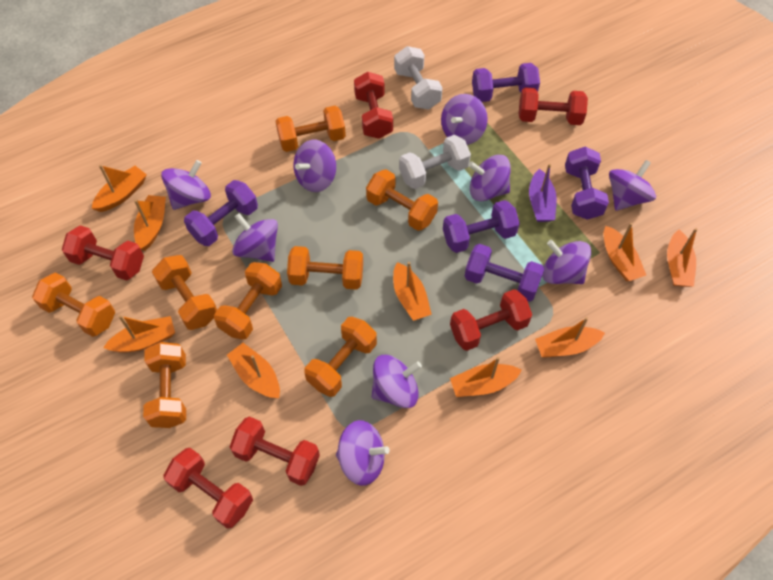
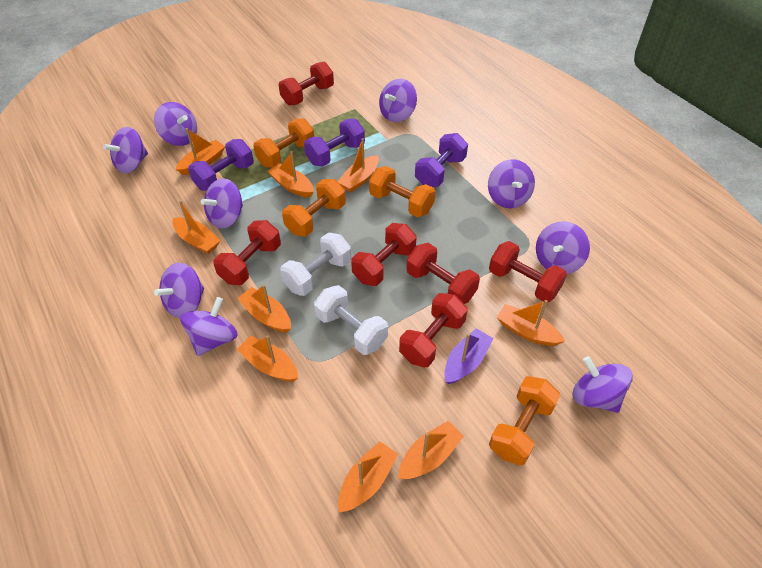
orange dumbbell: [32,272,115,337] [143,342,186,428] [152,255,217,330] [214,262,282,340] [276,106,346,152] [287,246,363,290] [304,317,377,397] [366,169,438,231] = 8 -> [253,118,314,168] [282,179,346,236] [369,166,435,217] [489,376,561,466] = 4
purple dumbbell: [184,180,258,246] [443,200,520,253] [465,244,544,302] [472,63,540,102] [565,147,609,220] = 5 -> [188,139,254,191] [304,119,365,167] [415,133,468,187] = 3

